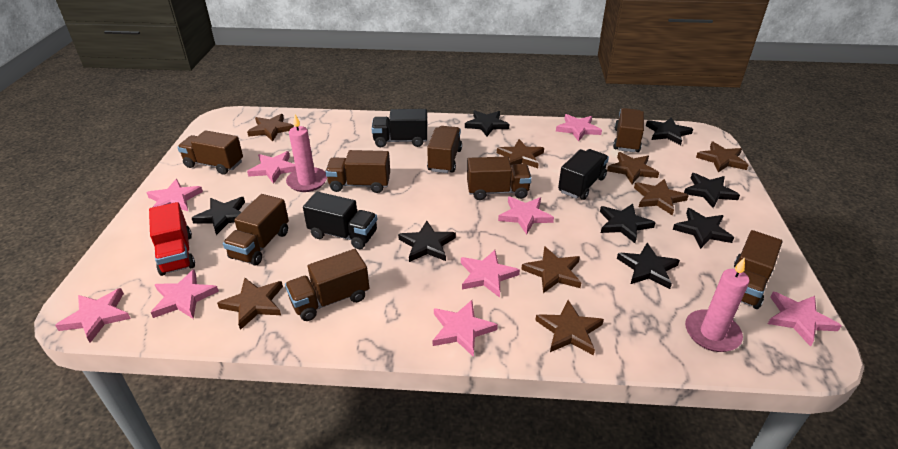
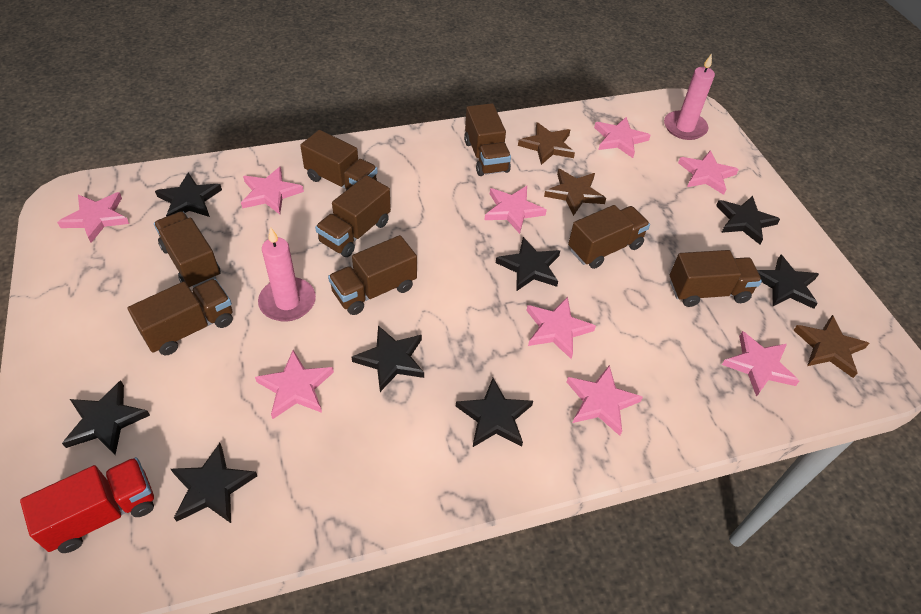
black truck: [303,192,377,249] [372,109,428,147] [558,149,609,200] = 3 -> none = 0
brown star: [217,278,283,330] [247,114,294,141] [497,139,544,168] [521,246,581,293] [535,300,604,355] [607,152,659,184] [634,179,689,215] [696,142,748,172] = 8 -> [518,122,575,165] [544,169,606,216] [793,315,870,378] = 3

